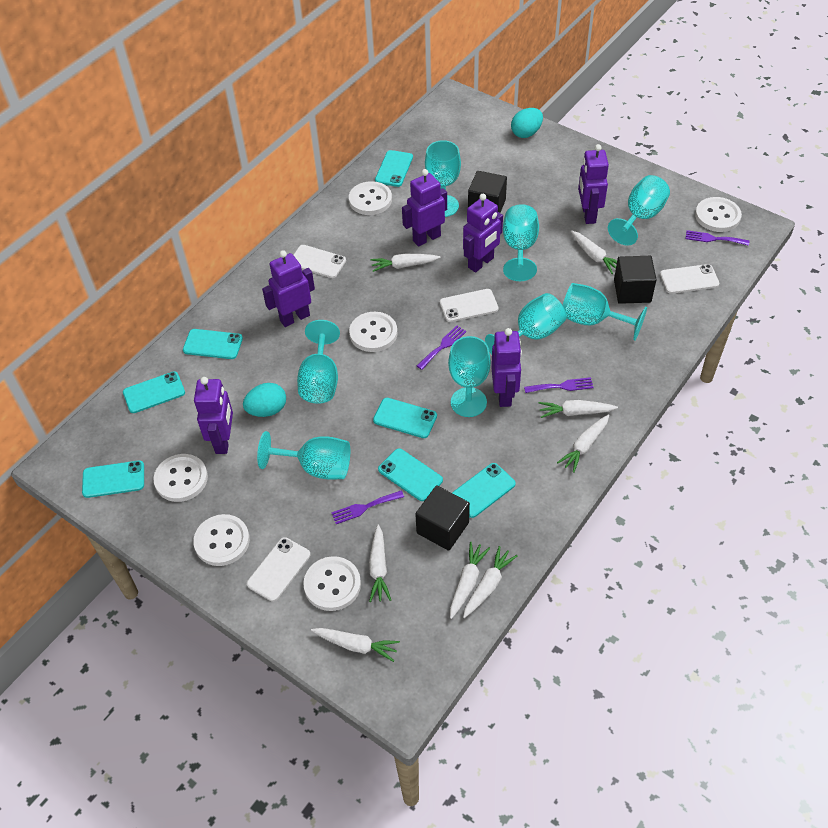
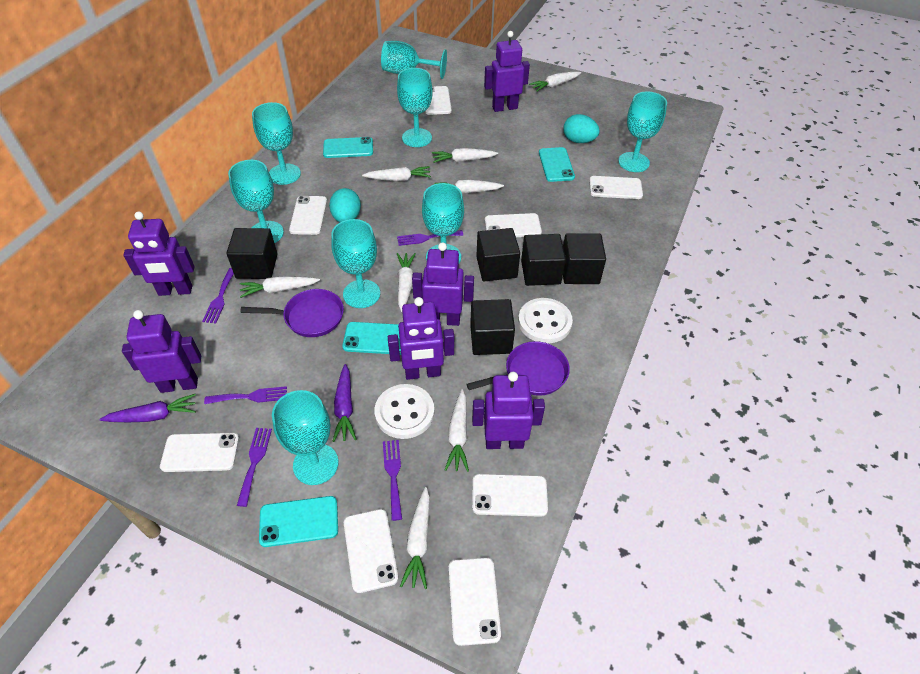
black cube: [415,486,470,551] [468,171,507,213] [614,256,657,304] = 3 -> [226,228,277,279] [470,299,515,355] [476,228,520,281] [521,234,566,286] [563,233,606,284] = 5
purple carrot: none = 0 -> [99,394,196,422] [332,364,356,442] = 2
purple fork: [331,491,404,524] [417,326,466,370] [524,377,594,393] [686,230,749,246] = 4 -> [202,268,234,323] [204,386,287,404] [237,428,272,507] [383,440,402,521] [397,230,463,246] = 5
purple pan: none = 0 -> [240,289,344,337] [467,341,570,396] = 2
turquoise phone: [82,460,144,498] [123,371,185,413] [183,329,243,359] [373,398,437,438] [375,150,413,187] [378,448,443,501] [452,463,516,518] = 7 -> [259,496,338,547] [323,137,373,158] [342,322,401,355] [539,147,575,182] = 4
white button: [153,454,208,502] [193,514,250,566] [303,556,361,611] [349,181,392,215] [349,312,397,352] [695,197,742,232] = 6 -> [375,384,434,439] [518,298,573,343] = 2
white phone: [247,537,311,602] [294,245,346,278] [440,289,498,322] [660,264,720,294] = 4 -> [160,433,239,472] [289,196,327,235] [344,509,398,593] [425,86,452,115] [449,557,501,646] [472,474,548,517] [485,213,542,237] [589,176,643,199] = 8

